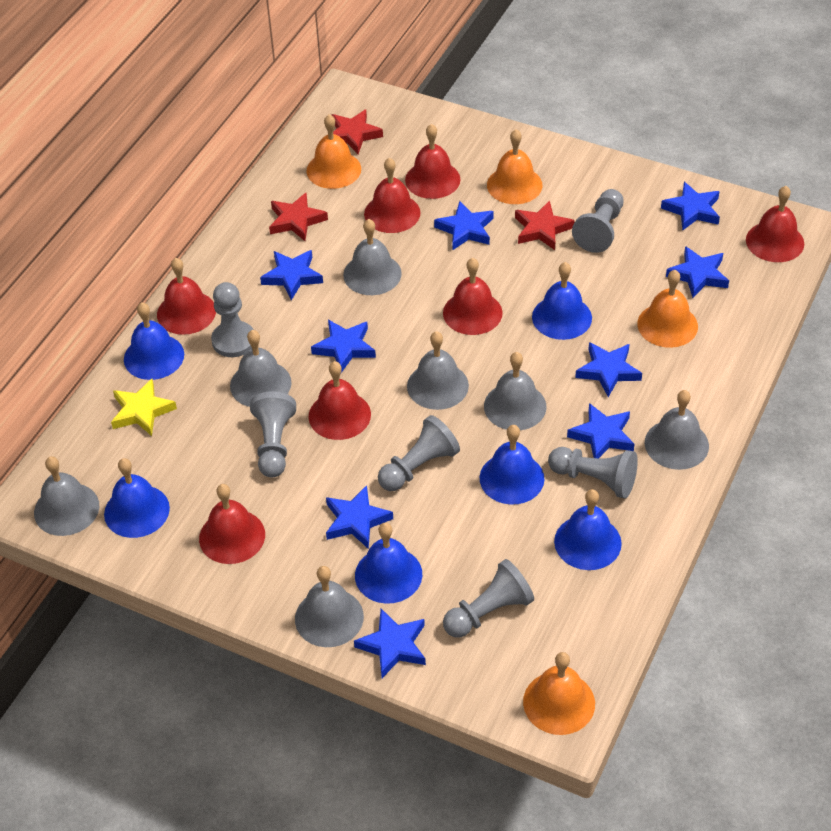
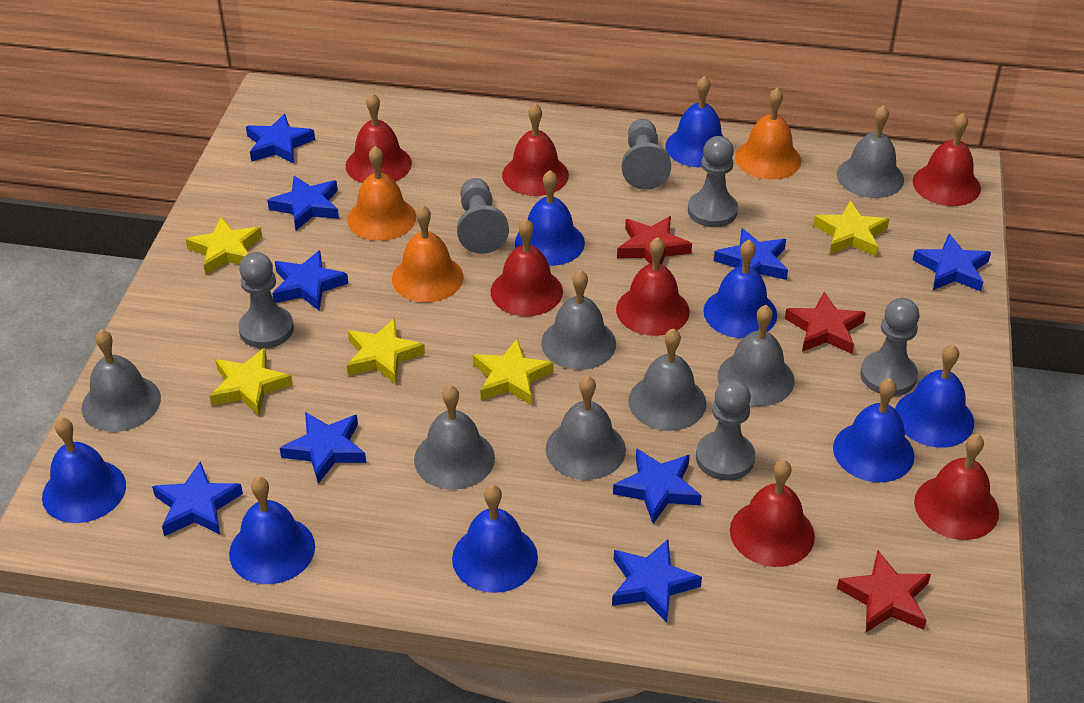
blue bell: [104,458,170,538] [124,303,184,380] [355,523,422,604] [480,425,545,505] [532,262,592,340] [554,489,622,570] = 6 -> [42,417,126,523] [229,477,315,584] [452,485,538,593] [515,170,585,266] [665,76,724,167] [703,240,777,338] [833,378,914,482] [895,345,974,448] = 8
orange bell: [306,114,361,189] [487,129,542,204] [523,652,595,735] [637,270,698,348] = 4 -> [347,146,416,241] [392,205,464,302] [735,87,801,180] = 3
yellow star: [111,379,177,436] = 1 -> [185,217,262,275] [210,348,293,416] [347,318,425,384] [473,338,554,405] [813,201,889,257] = 5

